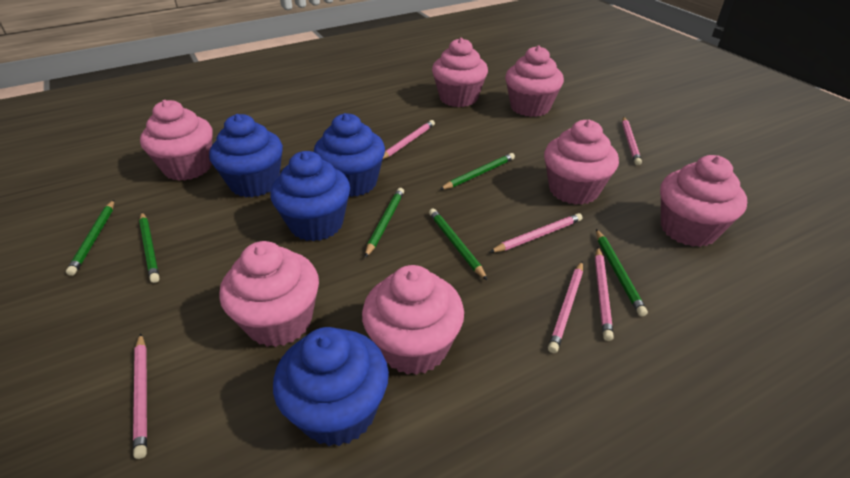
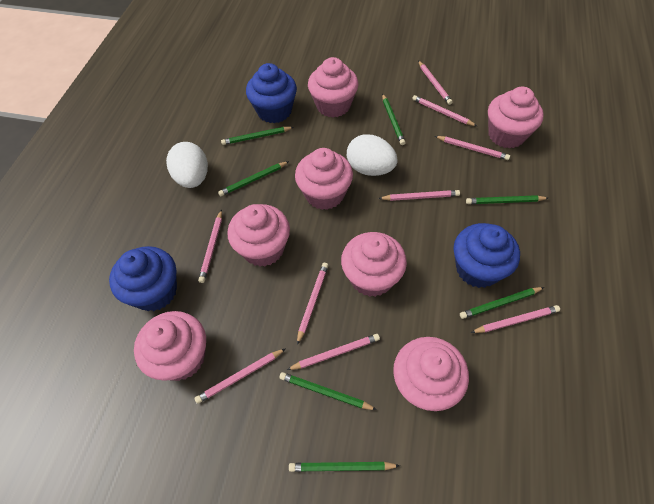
blue cupcake: [209,114,283,197] [270,151,350,241] [273,327,389,446] [314,113,385,197] = 4 -> [109,246,177,311] [246,63,297,123] [453,223,520,288] = 3
green pencil: [66,200,114,276] [139,212,160,283] [365,188,404,257] [429,209,487,280] [439,153,515,190] [596,229,648,317] = 6 -> [218,161,289,196] [221,127,294,145] [279,372,377,410] [289,462,400,472] [382,93,406,145] [460,287,544,319] [466,195,548,204] = 7
pink pencil: [133,333,147,459] [383,120,435,159] [490,213,582,252] [548,261,583,353] [595,247,614,341] [622,117,642,165] = 6 -> [194,348,286,404] [198,210,222,283] [287,334,380,370] [297,263,328,345] [378,190,460,201] [412,95,477,126] [418,61,453,105] [435,136,510,160] [471,305,560,333] = 9
white egg: none = 0 -> [166,142,208,188] [347,134,398,176] = 2

